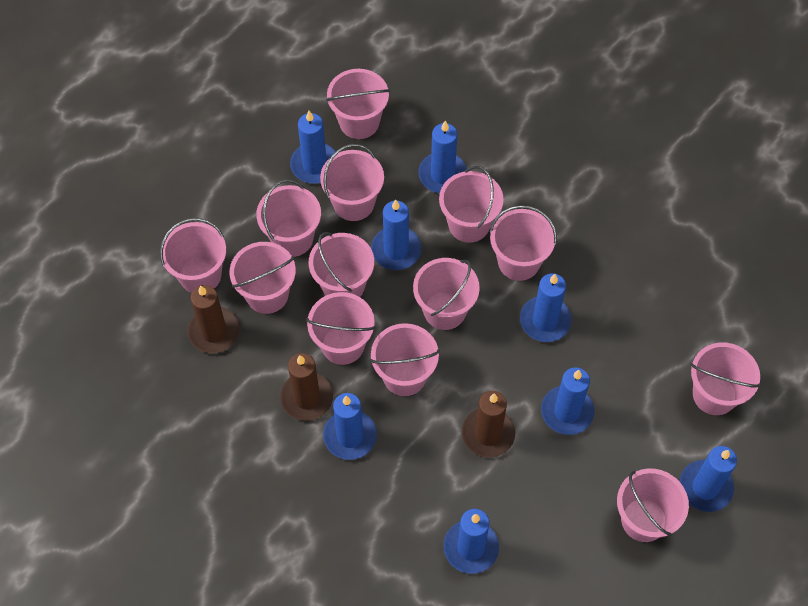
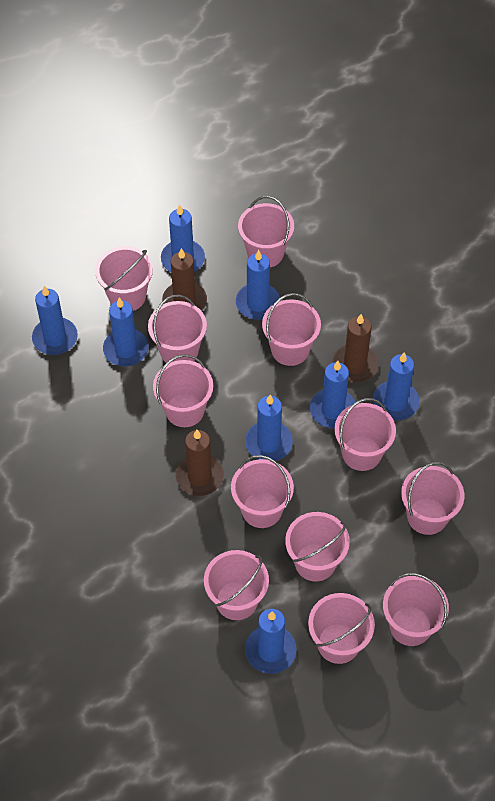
pink bucket: [160,218,226,293] [229,242,296,314] [256,179,321,257] [306,292,376,365] [309,232,374,297] [320,144,384,221] [326,69,390,139] [370,323,440,396] [413,258,480,330] [439,166,504,243] [490,205,557,281] [617,468,689,542] [691,342,761,415] = 13 -> [95,246,153,311] [148,295,207,363] [153,354,213,427] [204,550,269,620] [231,455,294,528] [238,196,294,267] [262,293,321,366] [285,512,350,582] [308,593,375,664] [334,398,396,471] [383,573,449,646] [401,462,464,535] = 12

